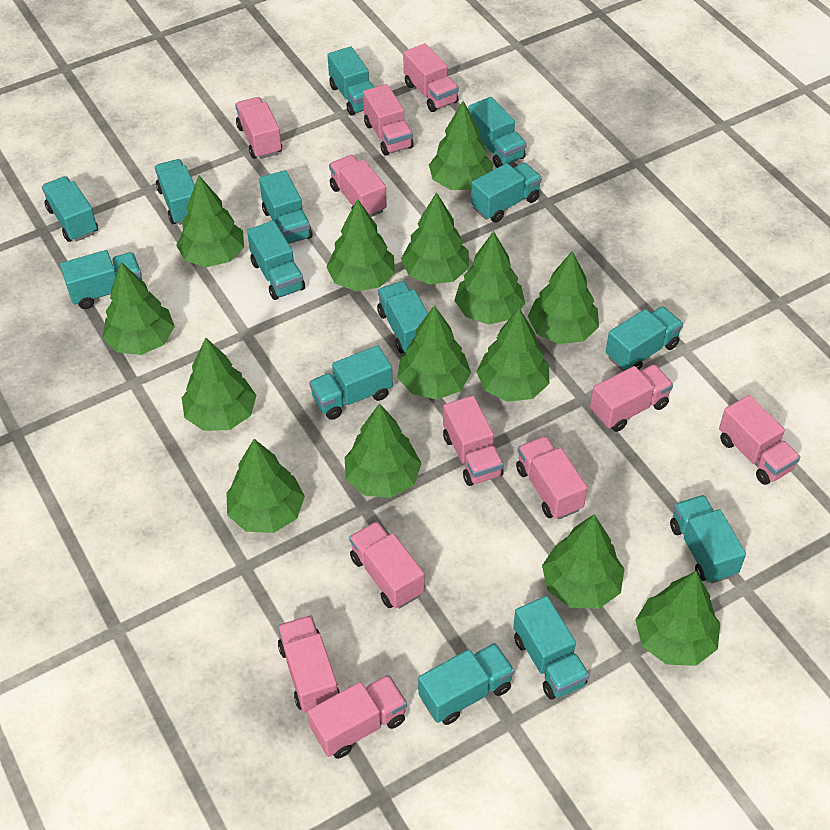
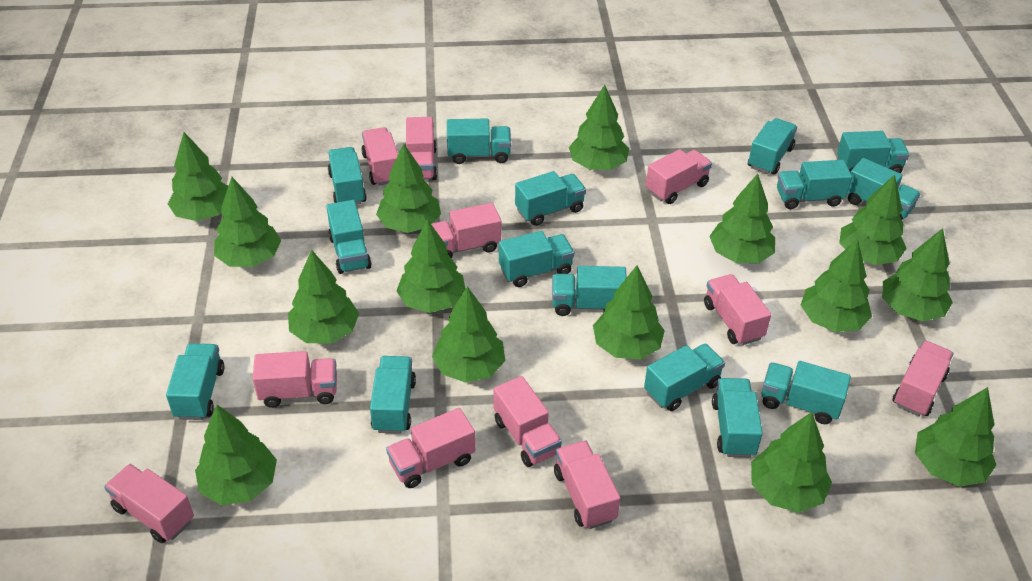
green tree: [103,262,175,355] [176,176,244,267] [182,338,257,431] [226,439,305,533] [326,199,395,291] [345,403,422,498] [398,305,471,400] [401,192,469,285] [429,101,494,190] [454,231,525,325] [476,308,549,402] [528,251,599,344] [542,514,624,609] [635,571,720,666] = 14 -> [168,132,228,221] [195,405,277,505] [214,177,281,267] [288,250,359,343] [376,143,441,233] [397,219,465,313] [432,286,505,383] [569,85,629,170] [593,265,665,359] [709,174,775,263] [751,412,832,513] [801,239,872,332] [839,174,907,265] [882,228,953,321] [915,387,996,486] = 15
turquoise truck: [42,176,98,242] [60,250,142,309] [155,159,195,225] [247,221,305,300] [259,170,312,244] [309,345,393,420] [327,46,374,116] [377,281,428,354] [418,643,515,725] [468,97,527,168] [471,163,542,223] [513,596,589,700] [606,306,683,371] [670,495,746,584] = 14 -> [166,343,225,420] [326,200,372,274] [328,147,367,205] [370,356,416,434] [447,118,511,164] [499,231,574,287] [515,171,586,226] [552,266,627,316] [644,343,725,411] [712,378,763,457] [748,118,797,175] [761,361,851,424] [777,160,852,209] [837,131,909,173] [847,158,921,220] = 15

